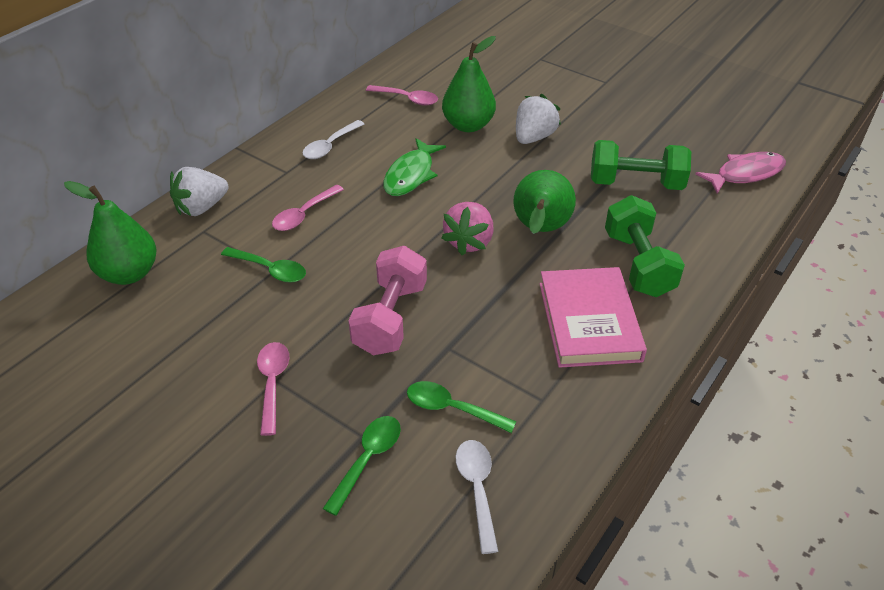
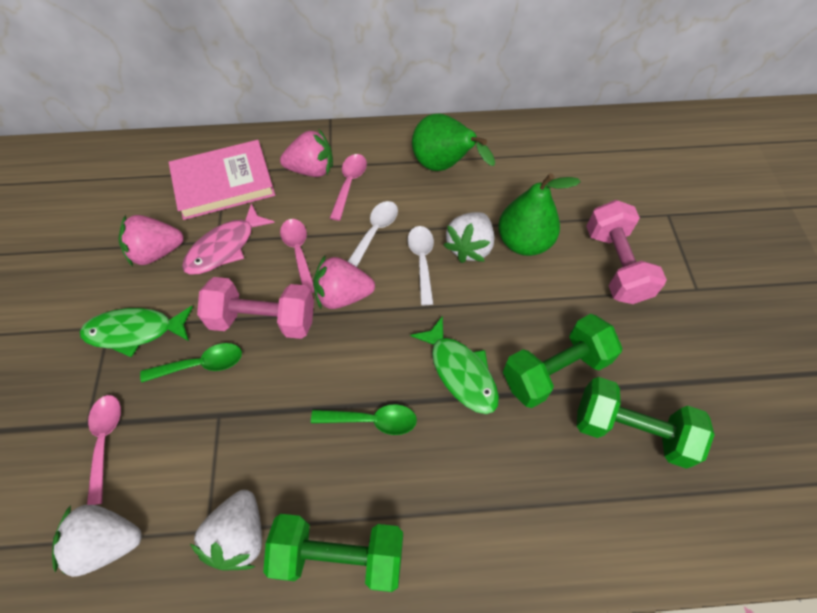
green dumbbell: [591,140,691,190] [605,195,685,297] = 2 -> [263,514,403,592] [503,314,622,408] [577,377,714,469] = 3
green fish: [383,138,446,196] = 1 -> [80,306,193,357] [410,316,499,414] = 2
green pear: [64,181,157,285] [442,36,496,132] [513,170,576,234] = 3 -> [412,114,495,171] [498,173,581,256] = 2
green spoon: [221,247,306,283] [323,416,401,516] [407,381,516,433] = 3 -> [140,343,242,383] [311,404,417,435] = 2
pink dumbbell: [348,246,427,355] = 1 -> [197,277,314,339] [586,200,667,304] = 2
pink strawberry: [441,202,493,255] = 1 -> [118,215,184,267] [280,129,333,177] [313,256,375,309] = 3
white strawberry: [170,167,229,216] [516,94,561,144] = 2 -> [52,505,142,577] [189,490,262,571] [443,212,494,263] = 3

